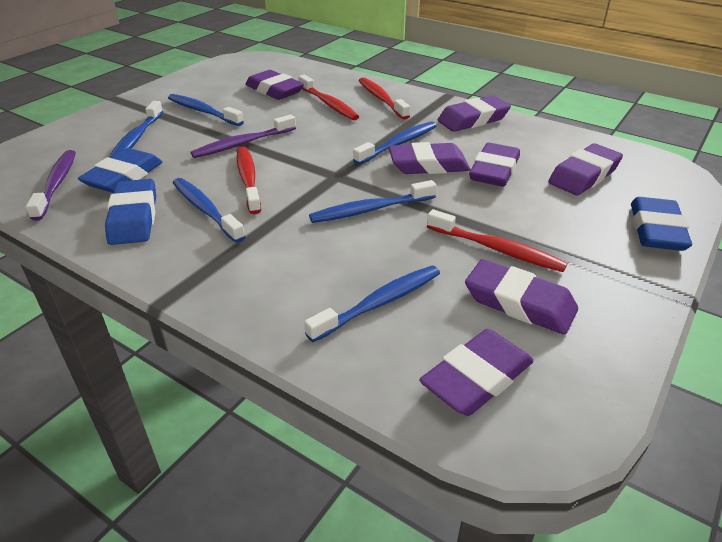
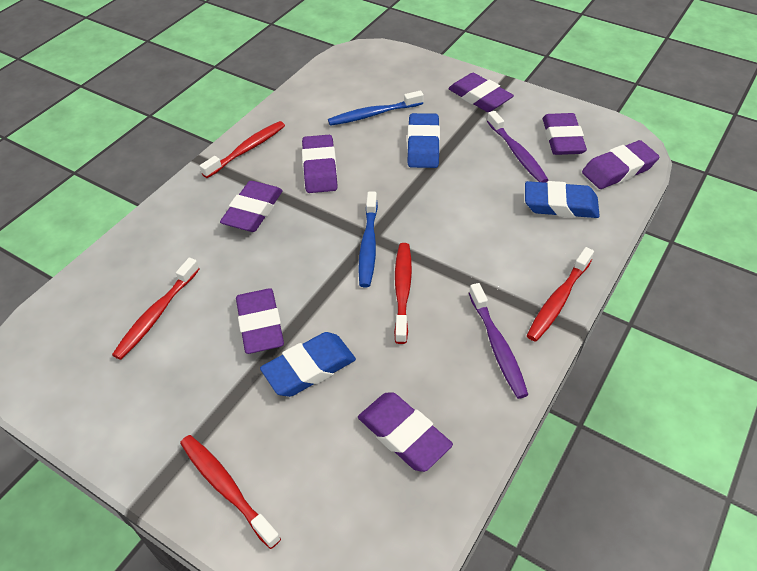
blue toothbrush: [109,101,163,158] [168,94,244,126] [173,178,245,243] [304,265,440,342] [309,180,437,223] [353,122,436,165] = 6 -> [328,91,424,126] [358,191,378,287] = 2
red toothbrush: [237,146,261,214] [298,75,359,120] [359,77,410,120] [427,209,567,272] = 4 -> [112,258,199,360] [180,435,281,549] [200,121,285,178] [394,243,412,344] [527,247,594,342] = 5

